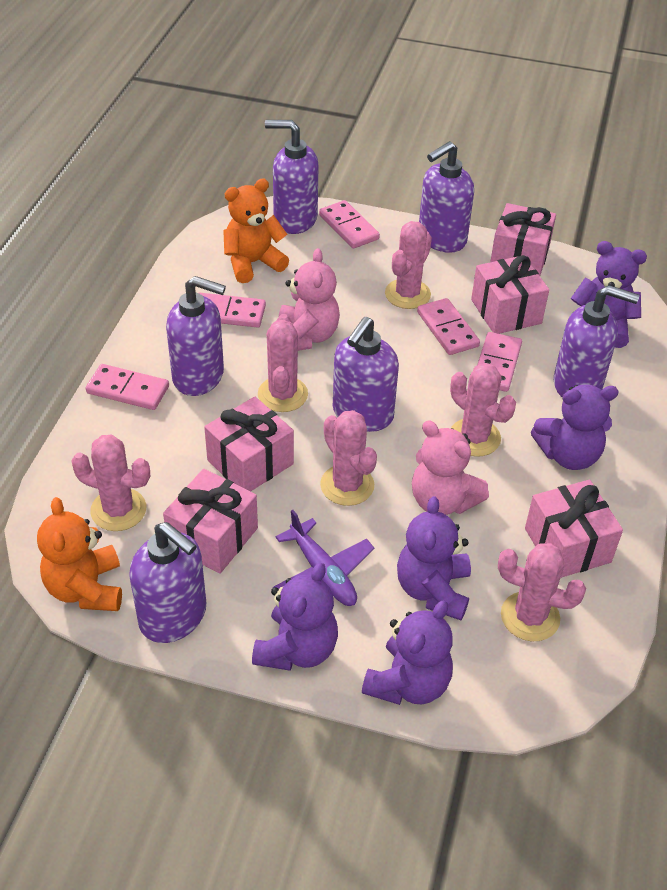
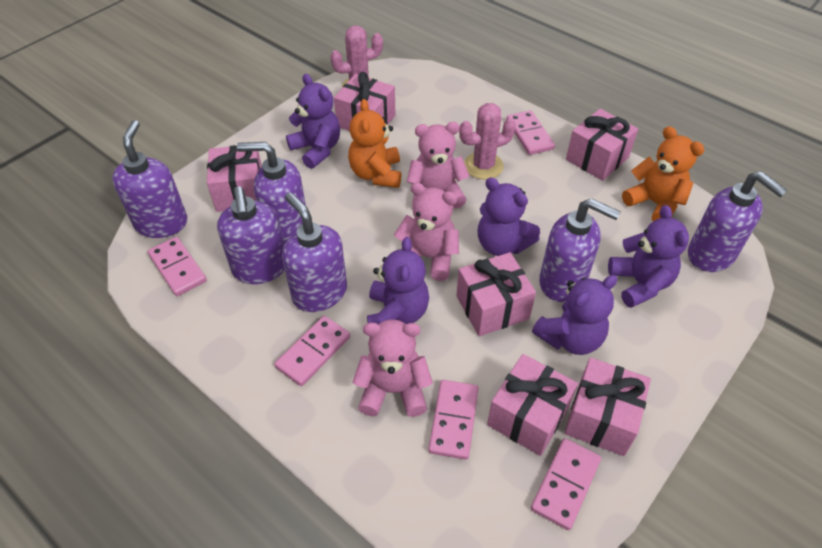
pink cactus: [71,435,150,531] [258,314,308,412] [320,410,377,506] [385,221,432,309] [450,363,516,457] [498,543,586,641] = 6 -> [330,26,383,88] [459,103,516,179] = 2
pink gift: [163,469,258,574] [204,397,294,491] [471,255,549,334] [490,203,556,276] [525,480,623,578] = 5 -> [207,145,262,212] [334,72,396,131] [456,252,536,336] [487,354,578,456] [564,358,651,456] [566,109,638,181] = 6
pink teddy bear: [279,248,340,351] [412,421,489,515] = 2 -> [352,319,433,417] [394,183,459,281] [407,122,470,209] = 3
purple plane: [273,510,374,606] = 1 -> none = 0

